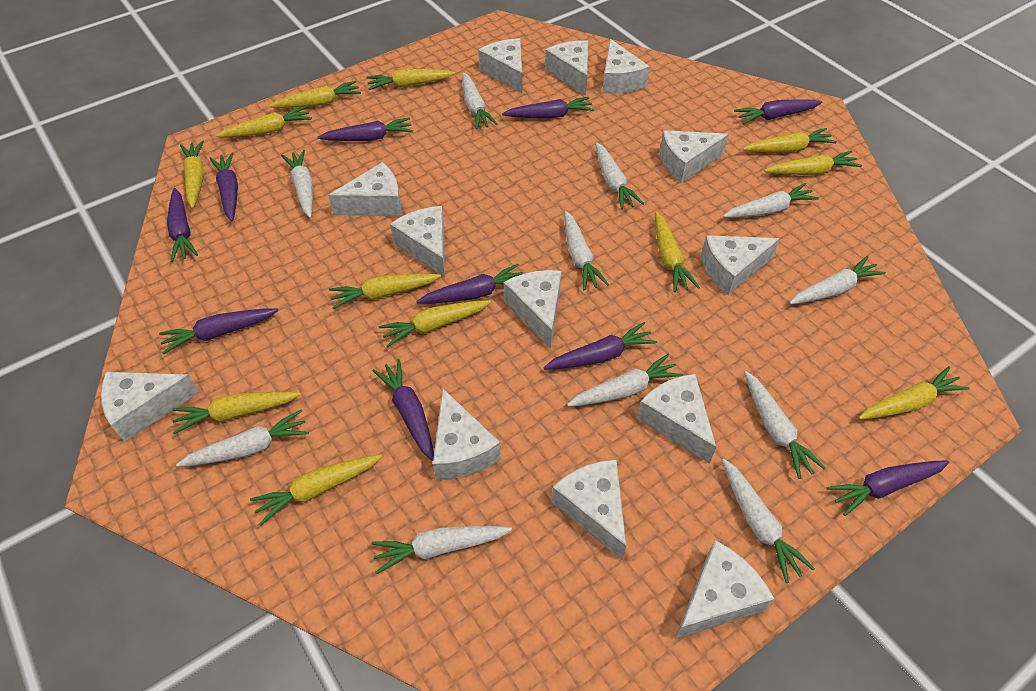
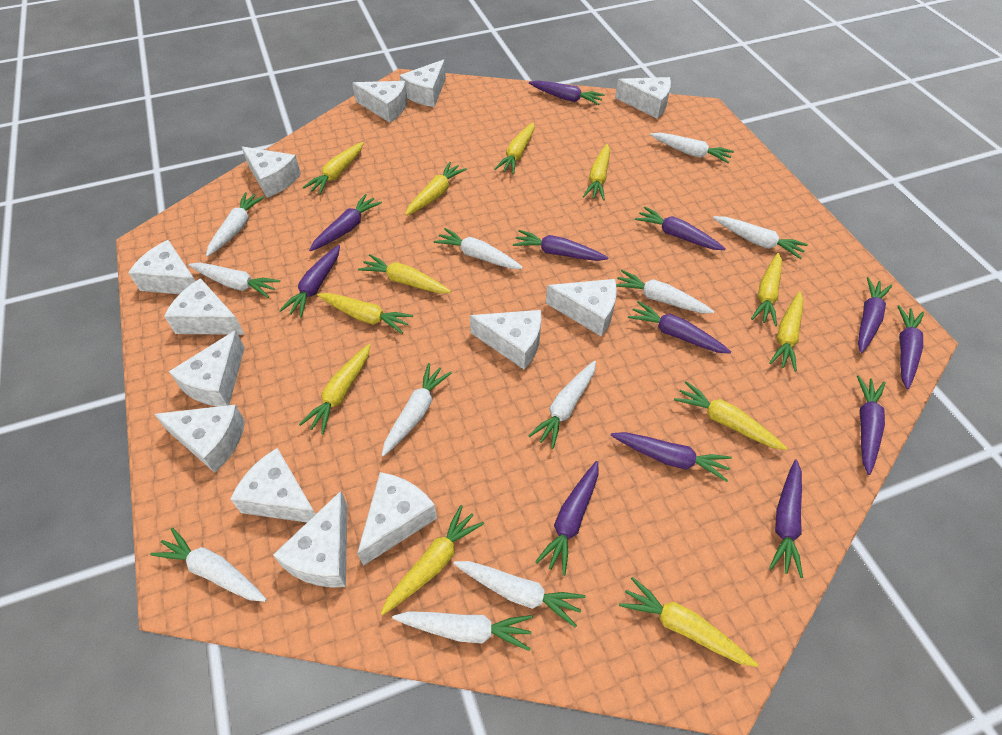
purple carrot: [159,308,279,354] [167,188,198,262] [209,153,238,222] [318,117,413,141] [372,359,434,461] [416,264,523,304] [502,97,594,119] [543,322,657,370] [734,99,822,124] [827,461,949,516] = 10 -> [279,245,340,318] [309,194,382,251] [513,230,609,261] [529,80,604,105] [535,461,598,576] [611,432,732,482] [628,301,731,354] [635,206,726,250] [769,460,803,578] [857,375,886,475] [858,277,892,353] [897,305,924,389] = 12

